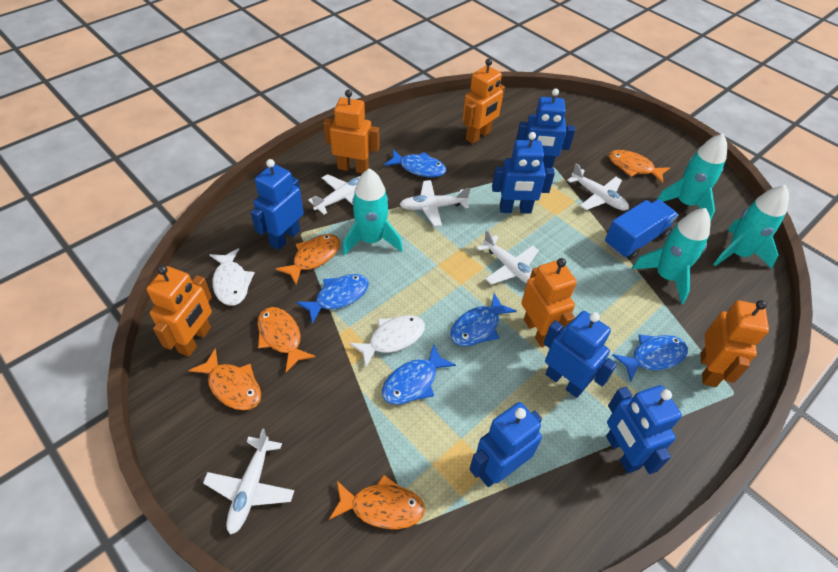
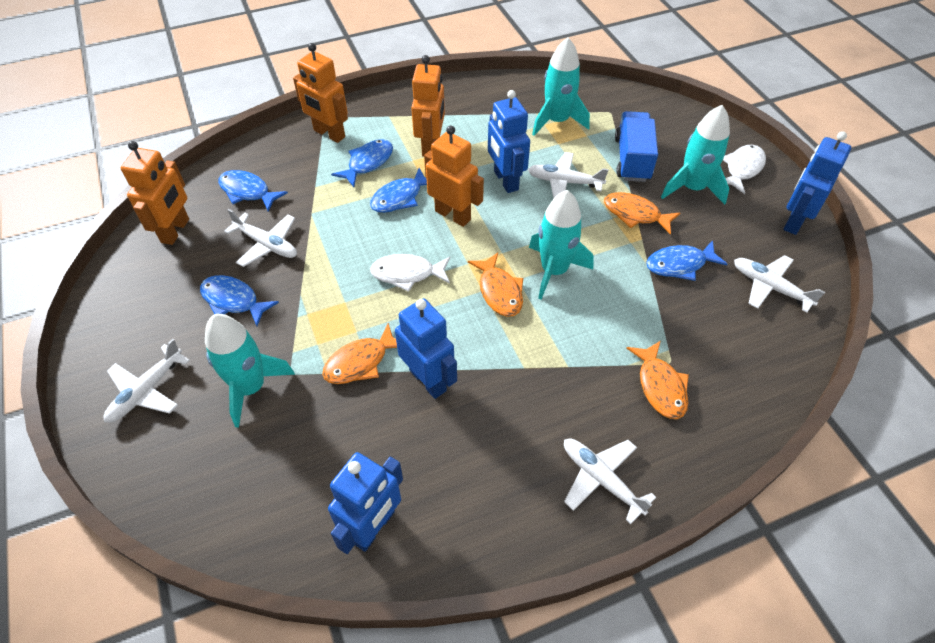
blue robot: [251,159,304,250] [470,402,542,487] [492,132,555,213] [516,88,575,169] [543,311,617,398] [606,385,682,474] = 6 -> [328,452,403,554] [395,298,457,399] [488,90,530,193] [783,131,851,235] = 4
orange fish: [188,349,261,410] [258,307,316,372] [276,234,340,285] [329,475,425,529] [609,150,670,183] = 5 -> [322,323,397,384] [468,253,523,317] [604,192,680,235] [626,341,689,419] = 4
orange robot: [146,265,212,357] [323,90,380,174] [463,58,505,144] [521,258,577,347] [700,300,769,387] = 5 -> [121,141,189,245] [293,43,348,143] [411,55,445,157] [424,125,484,227] = 4

